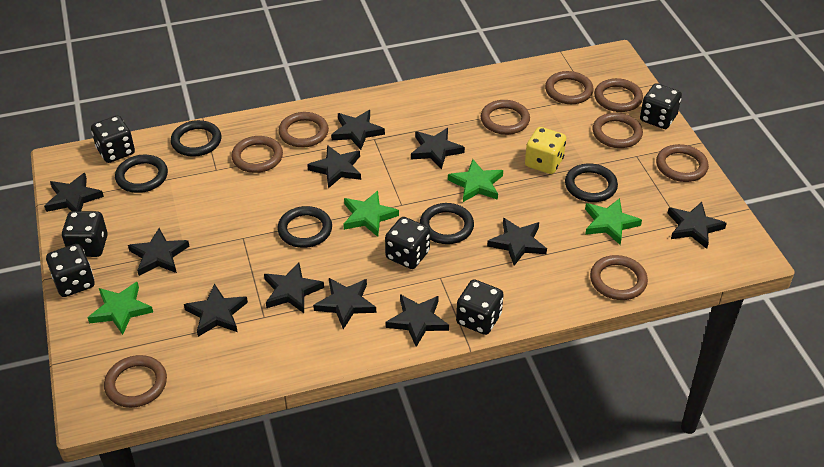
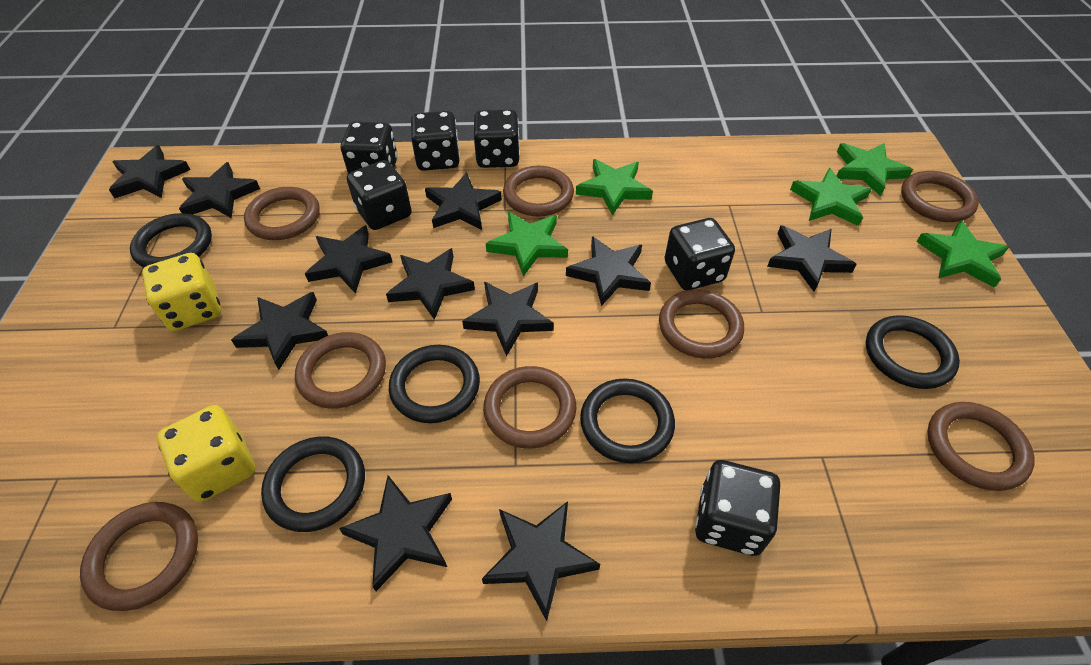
brown ring: [104,355,167,408] [231,136,283,173] [278,112,329,148] [481,100,530,135] [545,71,593,104] [590,255,648,300] [592,113,643,148] [594,78,643,112] [656,144,709,182] = 9 -> [80,502,198,611] [244,187,320,240] [295,332,386,409] [483,366,576,448] [503,166,574,217] [659,289,744,359] [901,171,979,222] [927,402,1035,491] = 8
green star: [88,282,153,335] [343,191,399,237] [448,159,503,202] [585,198,642,245] = 4 -> [486,212,568,277] [576,159,653,216] [790,168,872,226] [837,143,913,196] [916,220,1009,288] = 5
yellow dice: [525,127,566,174] = 1 -> [142,253,221,331] [157,405,255,502] = 2

